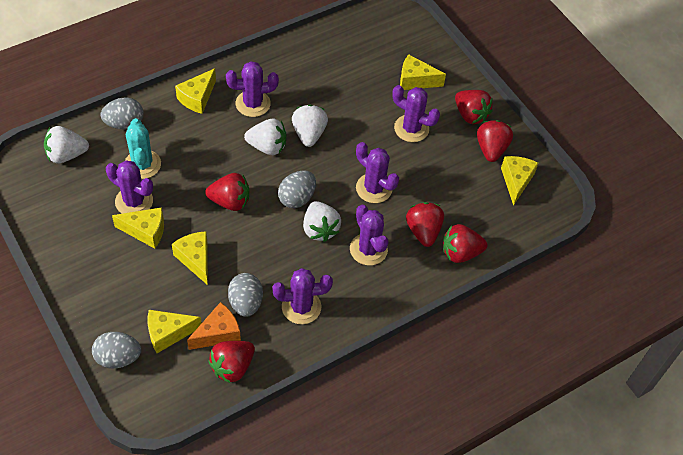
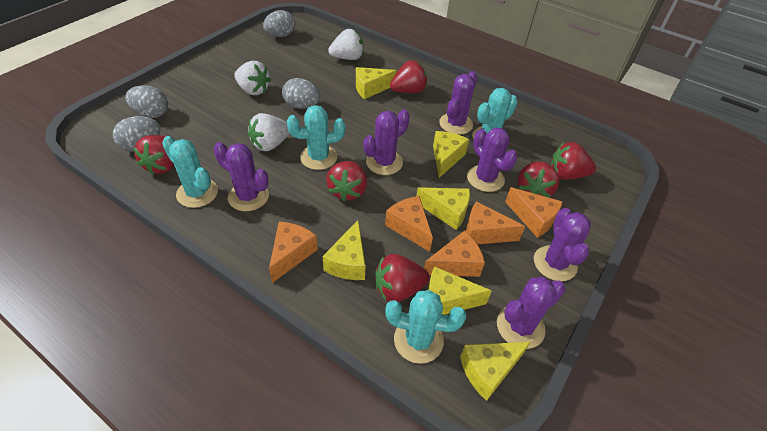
orange cheese: [187,302,241,350] = 1 -> [269,222,318,283] [385,196,433,252] [424,231,485,277] [466,201,525,244] [505,187,563,238] = 5
turquoise cactus: [125,118,161,179] = 1 -> [162,136,218,208] [287,105,345,170] [385,290,466,364] [472,88,518,140] = 4
white strawberry: [44,126,89,163] [244,119,287,155] [292,105,328,147] [303,201,341,242] = 4 -> [234,61,271,95] [248,113,290,151] [328,29,363,60] = 3

